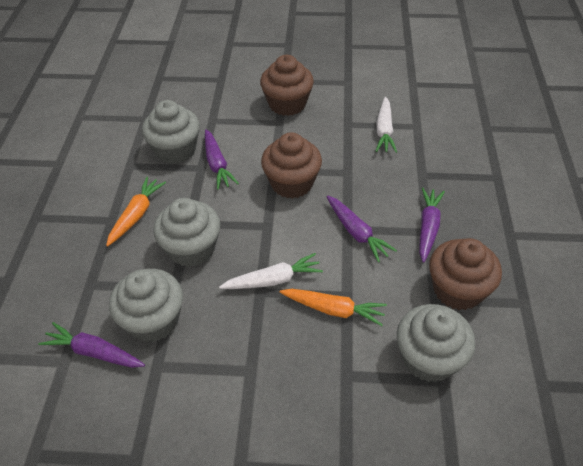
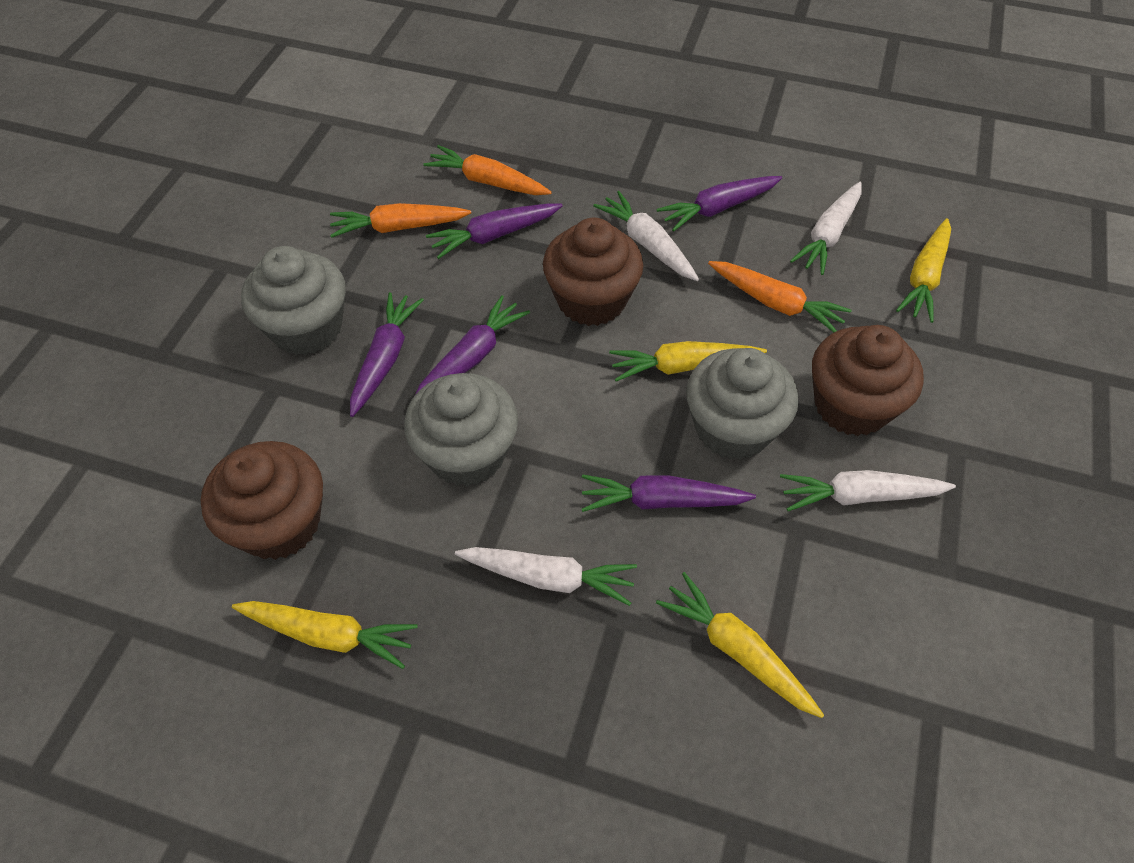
grey cupcake: [109,269,183,342] [142,100,200,164] [154,198,221,267] [397,304,475,382] = 4 -> [241,246,346,355] [404,373,518,486] [686,348,799,460] = 3
orange carrot: [106,177,166,246] [280,289,387,326] = 2 -> [330,203,471,238] [423,145,552,195] [708,261,852,333] = 3
purple carrot: [38,322,145,368] [205,129,239,190] [327,195,397,262] [419,188,445,263] = 4 -> [350,292,424,417] [415,295,530,395] [426,204,563,259] [582,474,756,512] [656,176,782,231] = 5
white carrot: [219,253,323,289] [376,97,397,153] = 2 -> [455,547,637,606] [593,191,699,281] [780,470,956,511] [790,182,861,275] = 4
yellow carrot: none = 0 -> [232,601,418,669] [609,341,767,381] [656,572,824,718] [896,218,951,323] = 4

